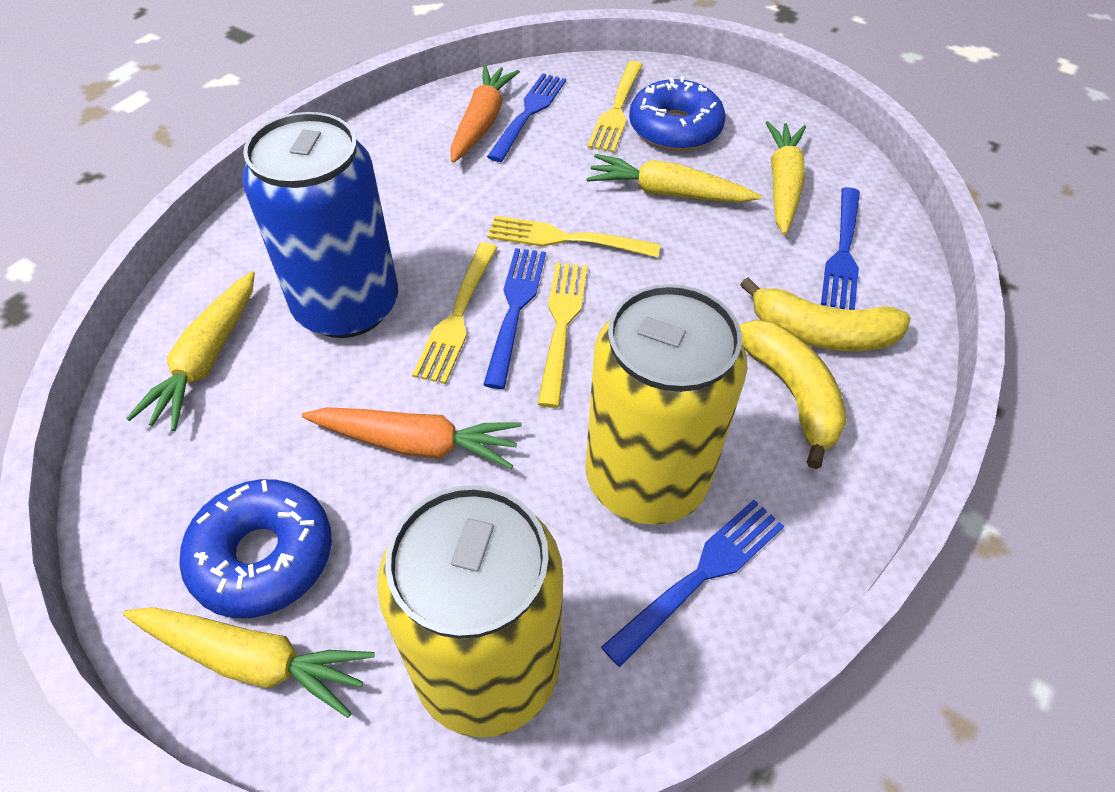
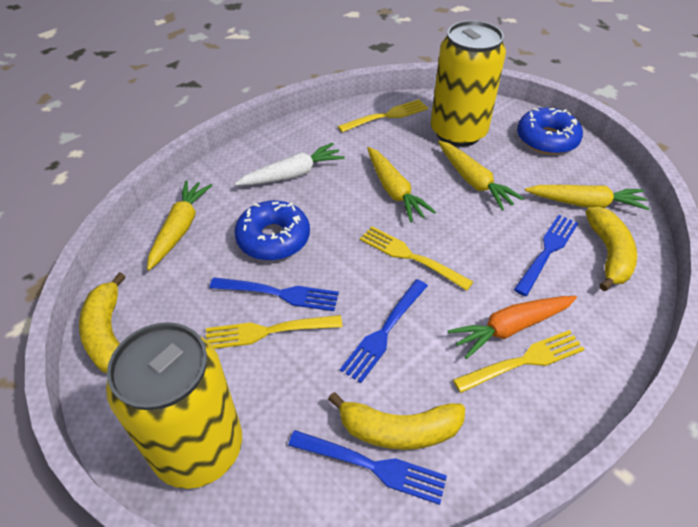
blue can: [242,112,398,338] = 1 -> none = 0
orange carrot: [302,407,522,469] [450,65,520,163] = 2 -> [448,296,577,359] = 1
white carrot: none = 0 -> [235,143,345,185] = 1
yellow banana: [739,320,847,469] [740,277,910,351] = 2 -> [79,272,126,373] [328,392,465,450] [586,207,637,291] = 3

